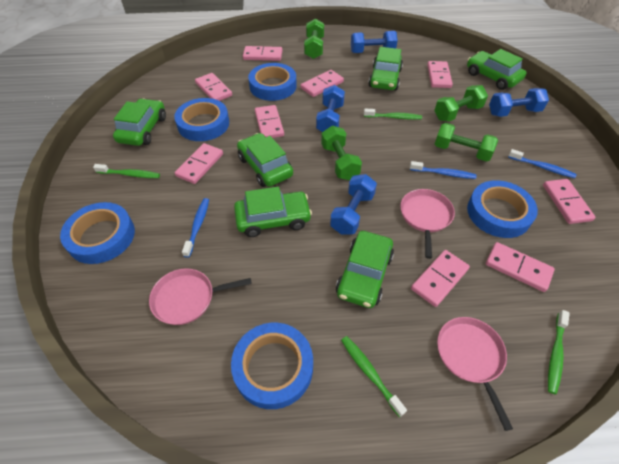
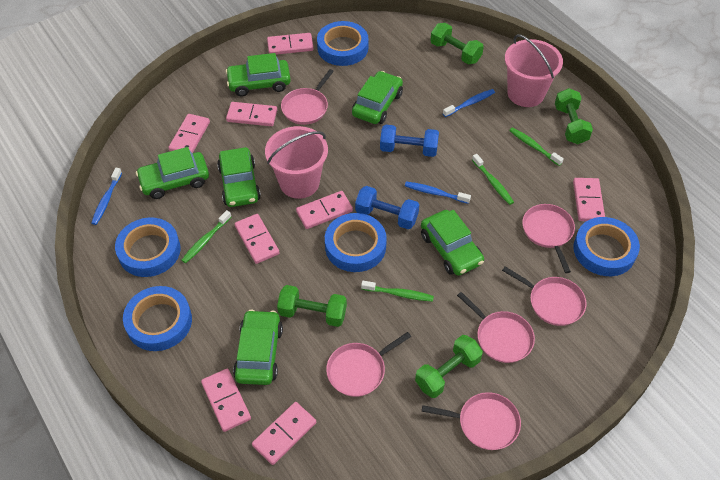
blue dumbbell: [316,85,345,132] [330,174,377,234] [351,31,398,53] [489,88,549,117] = 4 -> [355,186,419,229] [380,125,439,157] = 2
pink bucket: none = 0 -> [265,126,328,199] [505,34,563,107] = 2
pink domino: [175,143,223,184] [195,73,232,101] [243,46,282,61] [255,105,284,138] [301,70,344,97] [411,250,470,307] [427,61,453,88] [486,242,555,292] [543,179,596,224] = 9 -> [168,114,210,153] [201,369,251,432] [226,102,277,126] [235,214,280,264] [252,402,316,465] [267,33,314,55] [296,191,353,229] [573,178,605,221] = 8
pink pan: [149,268,252,325] [400,189,455,259] [437,317,513,431] = 3 -> [281,69,334,125] [326,332,411,397] [422,392,521,450] [457,292,535,363] [502,266,586,326] [522,204,575,273] = 6

